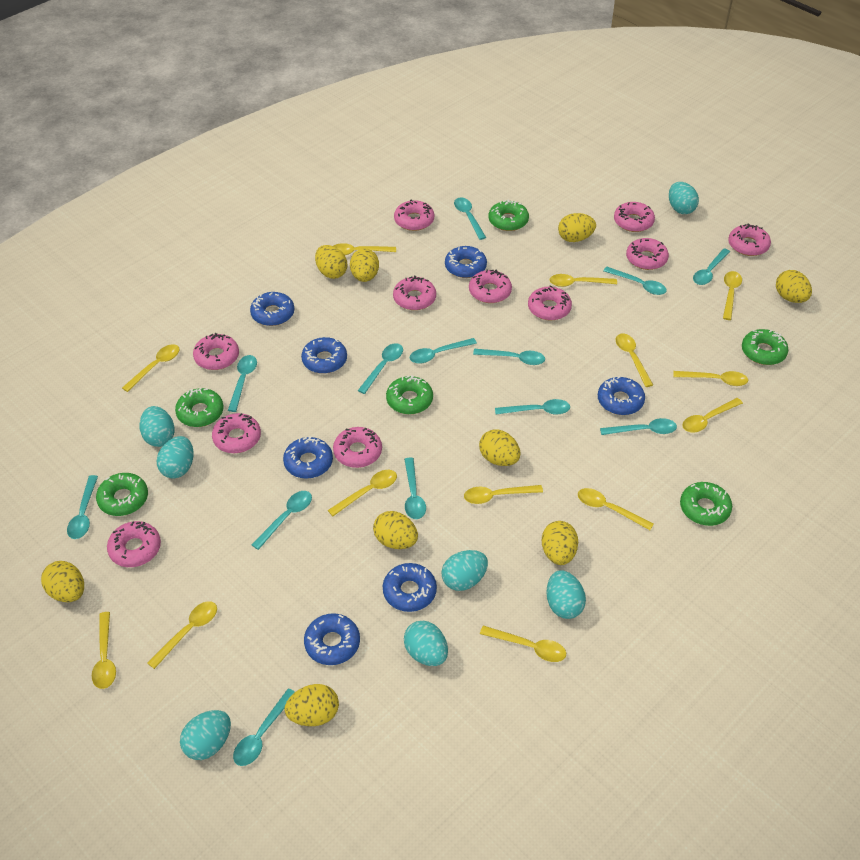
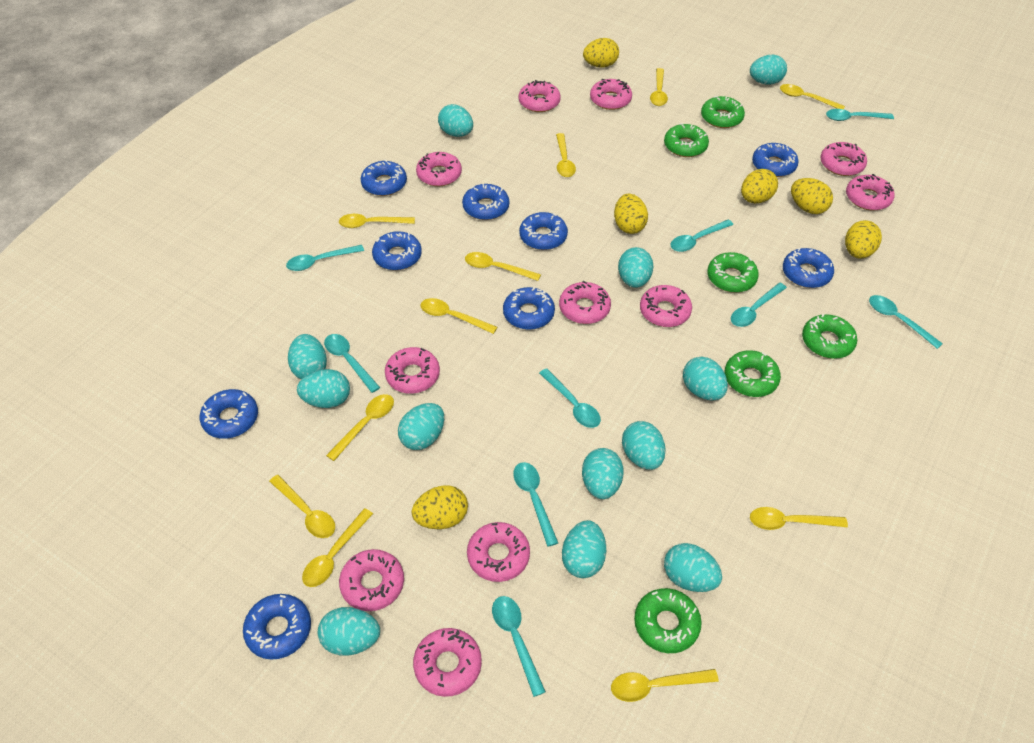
blue donut: [250,292,294,326] [283,436,333,479] [301,337,347,374] [304,613,360,665] [383,563,437,612] [445,246,487,278] [598,376,645,415] = 7 -> [200,389,258,439] [243,594,311,660] [361,160,407,196] [372,231,422,270] [462,184,509,220] [503,287,555,330] [519,212,568,250] [752,143,799,177] [783,248,834,288] = 9
turquoise egg: [139,406,175,447] [157,436,194,479] [180,710,231,760] [404,621,448,666] [441,550,488,591] [546,570,586,619] [669,182,699,214] = 7 -> [288,334,327,379] [297,369,350,408] [318,607,380,656] [398,403,444,450] [438,104,473,137] [562,520,606,578] [582,448,624,499] [618,247,653,288] [622,421,666,470] [664,543,722,592] [683,357,728,401] [750,55,787,85] = 12
turquoise spoon: [67,475,98,539] [228,355,257,412] [233,688,295,766] [252,491,312,550] [358,343,403,394] [404,457,426,519] [410,338,477,364] [454,198,486,240] [473,349,545,365] [495,399,570,415] [600,418,677,435] [604,267,667,295] [693,248,730,285] = 13 -> [286,245,364,271] [324,334,380,393] [492,596,546,697] [513,462,558,547] [539,368,601,428] [671,220,733,252] [731,283,787,327] [826,109,894,121] [869,295,943,349] = 9
yellow egg: [41,561,84,602] [285,684,339,726] [315,245,347,279] [350,248,379,282] [373,511,418,549] [479,430,521,466] [542,521,578,565] [558,213,596,242] [776,270,812,303] = 9 -> [412,485,468,529] [583,38,619,68] [614,194,648,234] [741,169,778,203] [791,178,833,214] [845,220,882,259] = 6
yellow spoon: [92,612,116,689] [122,344,180,392] [148,601,217,669] [328,470,397,516] [334,243,396,255] [464,485,543,504] [480,626,566,662] [550,274,617,287] [578,488,654,530] [616,333,653,387] [673,371,748,386] [682,398,743,433] [723,271,742,320] = 13 -> [269,475,335,538] [302,508,373,587] [326,394,394,461] [339,214,415,228] [421,298,497,334] [465,252,541,281] [556,133,576,177] [611,669,719,702] [650,68,668,106] [750,507,848,530] [780,84,845,109] = 11

